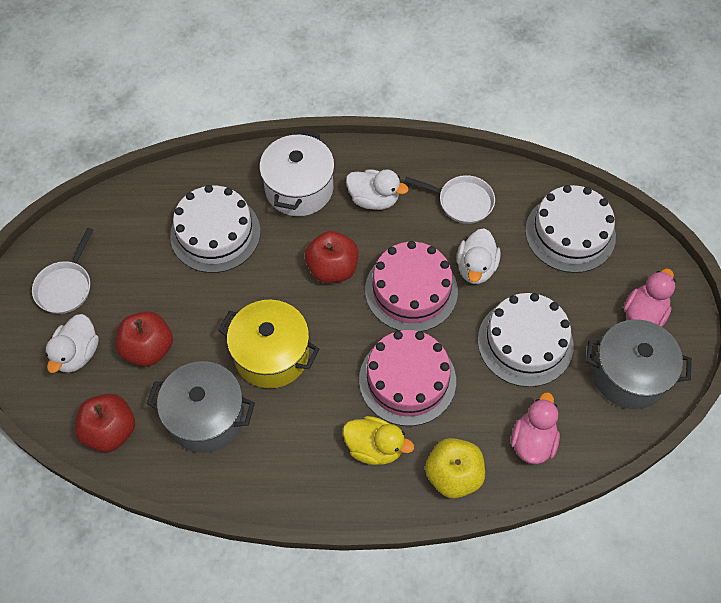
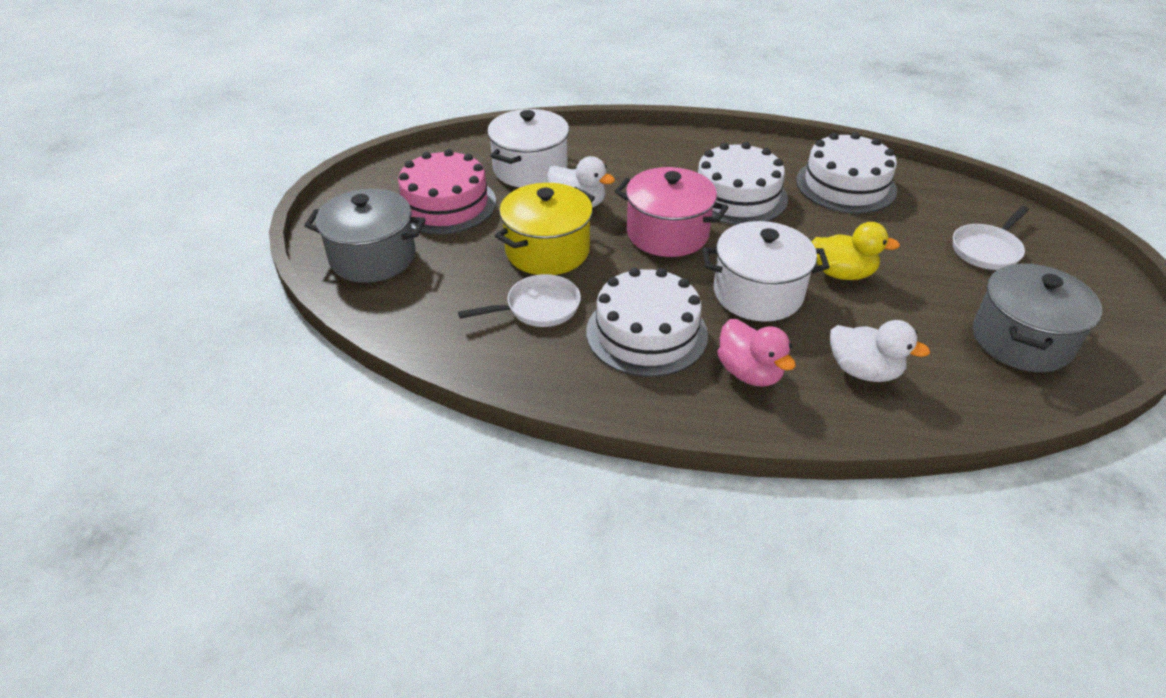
pink cake: [359,330,456,426] [365,241,458,331] = 2 -> [398,149,496,234] = 1
pink duck: [511,392,560,464] [623,268,675,327] = 2 -> [718,319,795,387] = 1
pink pot: none = 0 -> [615,167,728,257] = 1
red apple: [75,394,135,452] [116,311,173,367] [305,231,359,283] = 3 -> none = 0
white duck: [45,314,99,373] [346,169,409,210] [457,228,501,284] = 3 -> [547,156,615,207] [830,320,930,382] = 2
white pot: [259,130,335,216] = 1 -> [487,109,569,187] [702,221,830,321] = 2
yellow apple: [425,438,485,498] = 1 -> none = 0

